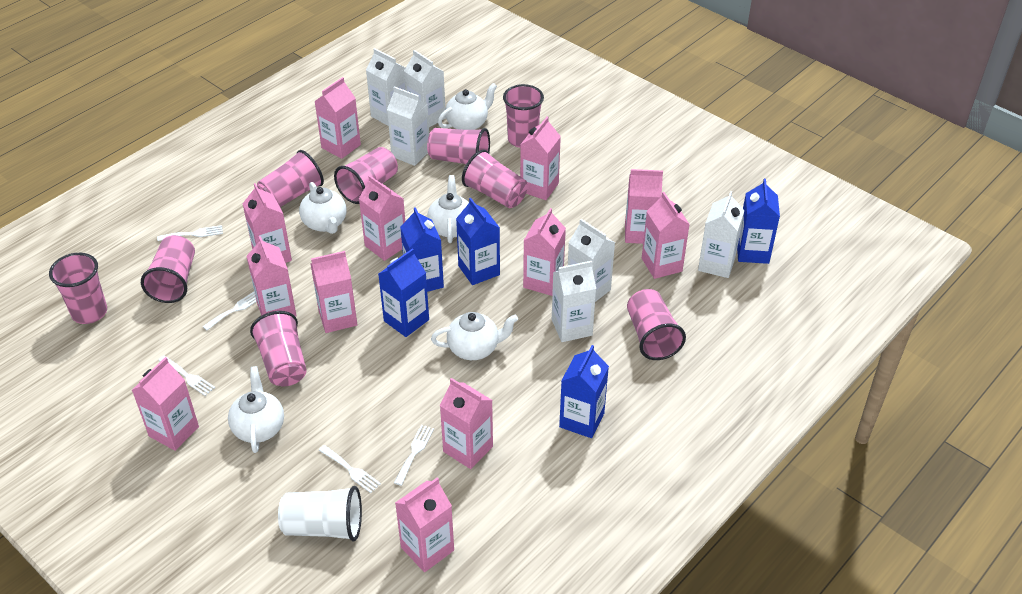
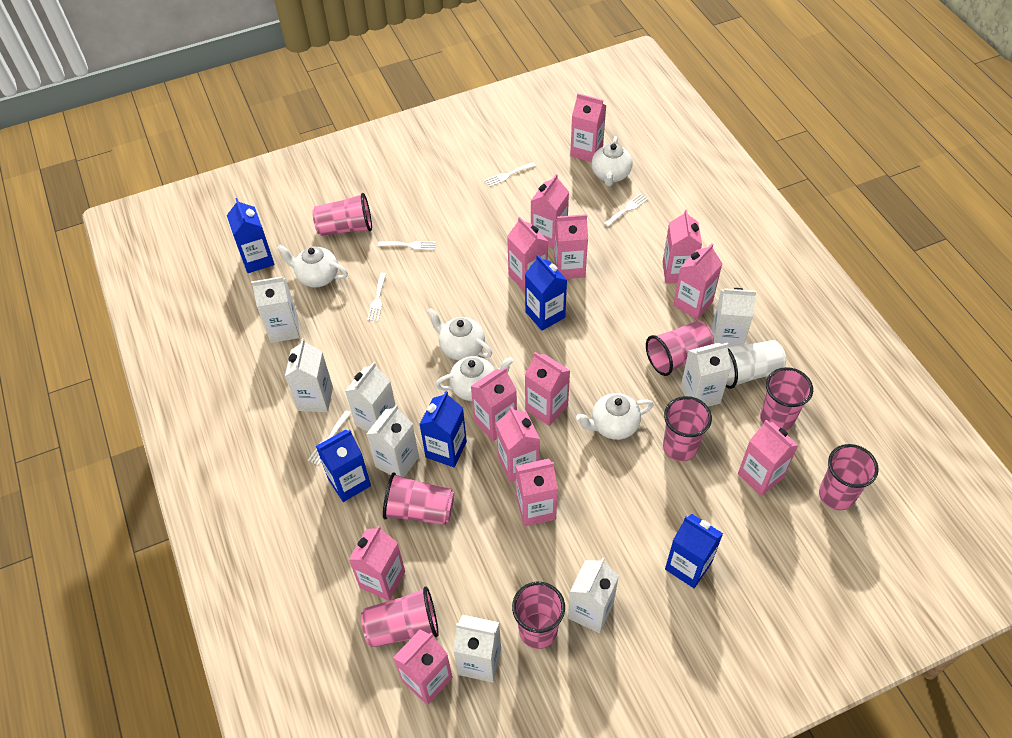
pink carton: [132,357,199,451] [243,183,292,263] [246,236,297,317] [310,251,358,333] [315,77,361,159] [359,175,405,261] [395,478,454,572] [440,378,493,469] [520,117,561,200] [523,208,566,296] [625,169,663,244] [642,192,690,279] = 12 -> [348,526,405,601] [393,629,452,705] [471,367,517,441] [496,406,540,483] [507,217,548,292] [515,459,558,527] [525,352,570,426] [531,174,569,249] [554,214,588,279] [570,93,607,162] [663,209,702,284] [673,244,722,319] [738,420,798,496] = 13
pink cup: [49,253,107,324] [141,235,195,303] [250,311,307,386] [257,150,324,207] [334,147,398,204] [427,128,490,164] [462,150,527,208] [503,84,544,148] [627,289,686,360] = 9 -> [312,193,372,236] [361,586,439,648] [383,473,454,525] [512,582,565,649] [646,321,714,376] [663,396,712,462] [760,367,813,431] [819,444,879,510] = 8
white carton: [366,48,406,126] [387,86,429,166] [404,50,446,127] [552,261,596,342] [568,219,615,302] [698,191,745,278] = 6 -> [251,276,300,343] [285,339,333,412] [345,362,395,432] [366,405,419,477] [453,615,501,683] [568,558,619,633] [681,343,731,407] [712,288,757,347] = 8

